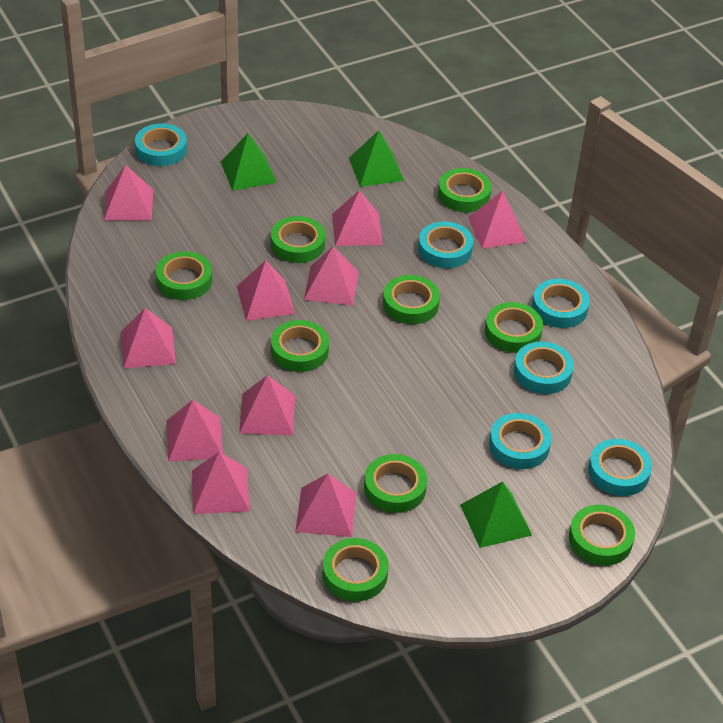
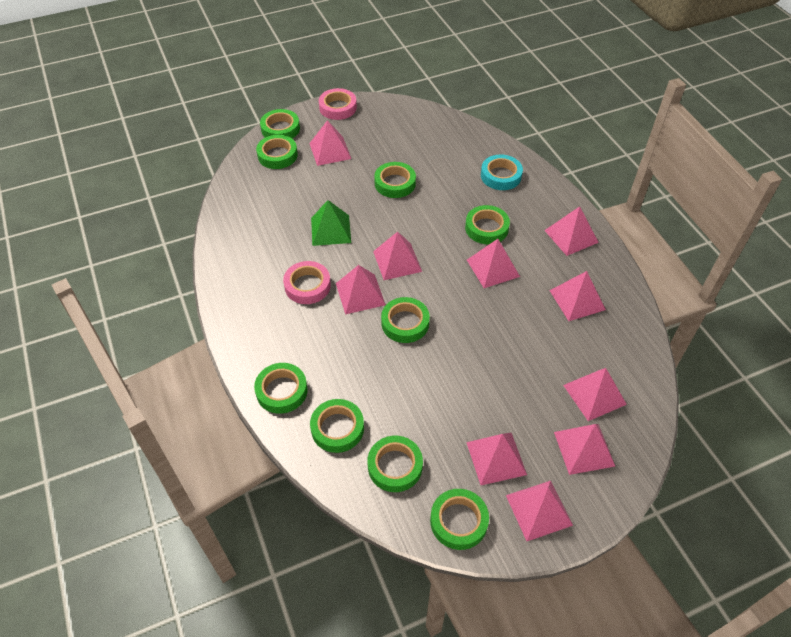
green pyramid: [221,133,277,191] [349,130,404,187] [460,481,532,548] = 3 -> [311,200,351,246] = 1
pink tape: none = 0 -> [283,261,331,304] [319,88,357,120] = 2
turquoise tape: [135,124,187,166] [418,222,473,268] [489,413,551,469] [514,341,574,394] [532,279,590,328] [588,439,652,496] = 6 -> [481,154,523,190] = 1

